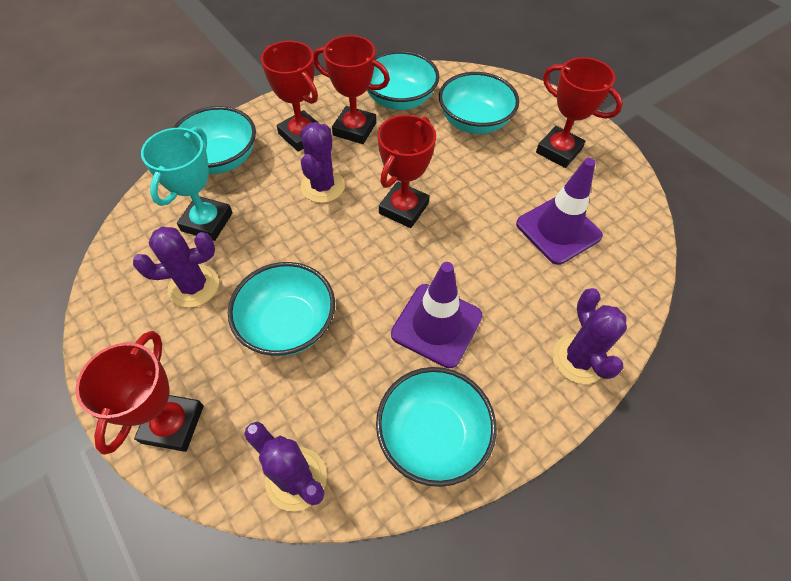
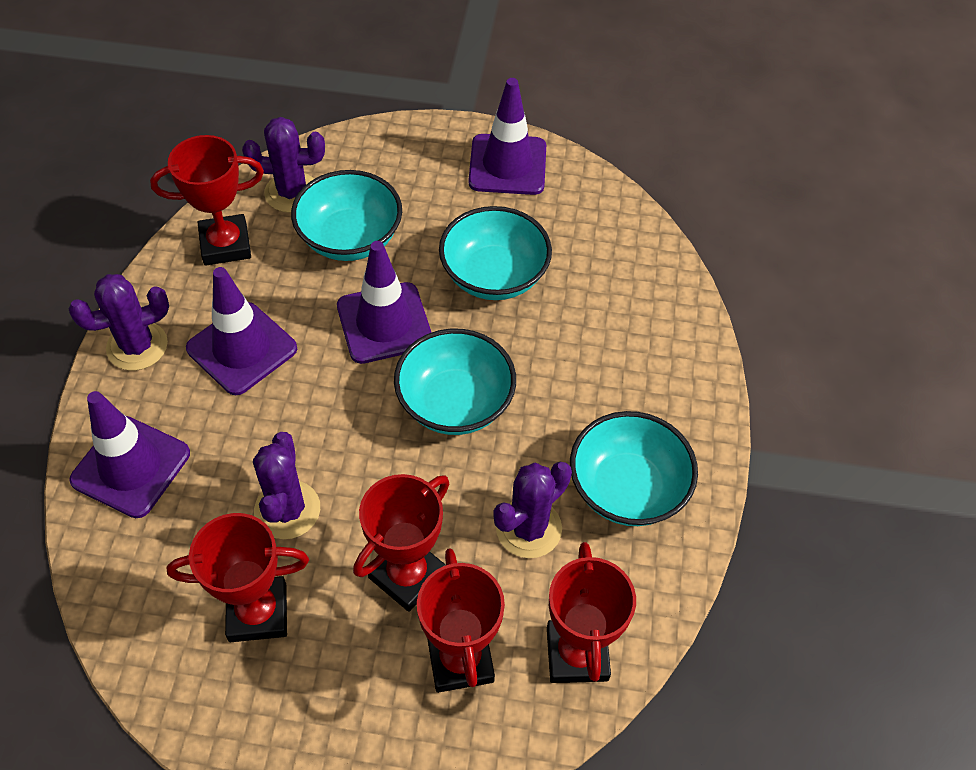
purple traffic cone: [391,262,483,368] [516,158,603,265] = 2 -> [69,391,190,518] [186,267,297,395] [337,241,432,364] [469,78,546,195] = 4
turquoise bowl: [173,106,256,174] [228,262,335,356] [367,50,439,110] [376,367,497,487] [439,72,519,134] = 5 -> [291,170,402,261] [394,329,516,435] [439,206,552,300] [570,411,698,526] = 4
turquoise trophy: [141,127,233,241] = 1 -> none = 0

